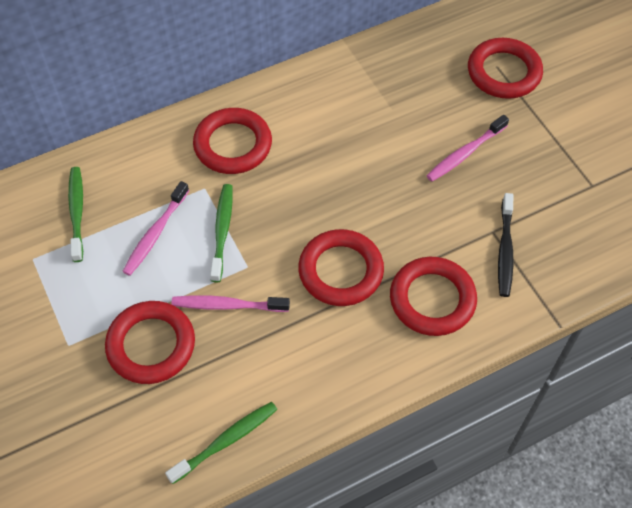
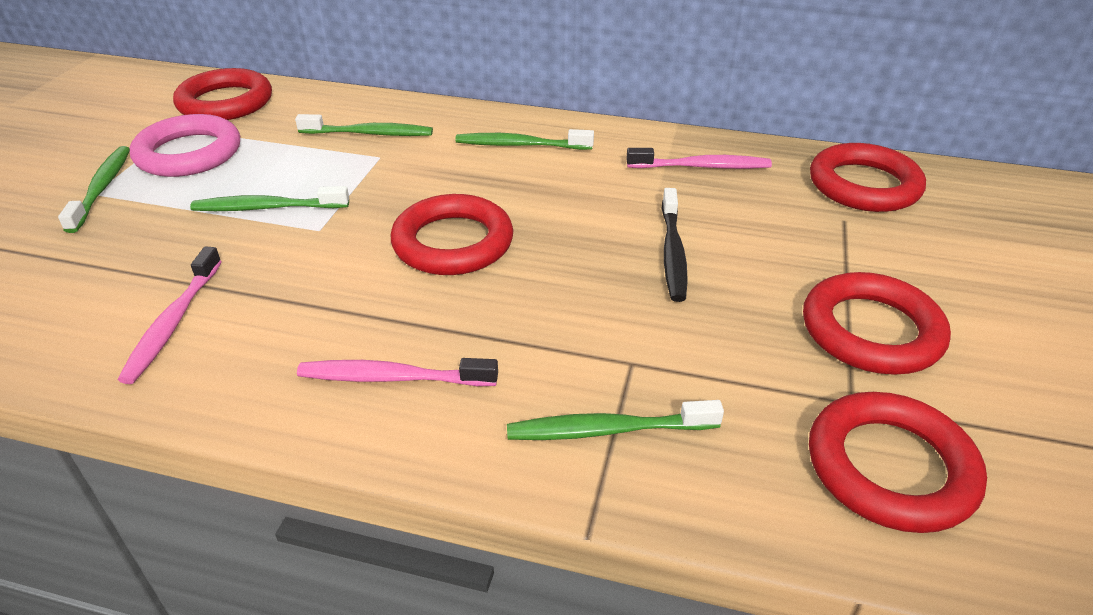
green toothbrush: [68,167,83,262] [165,402,278,484] [210,184,233,282] = 3 -> [58,146,130,233] [190,186,349,211] [295,114,433,136] [455,129,594,150] [507,400,724,440] = 5
pink ring: none = 0 -> [130,114,240,177] = 1

